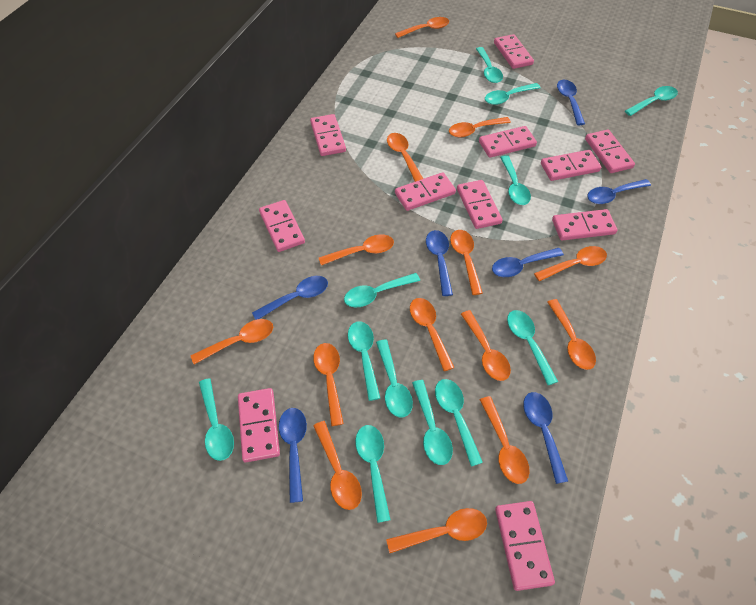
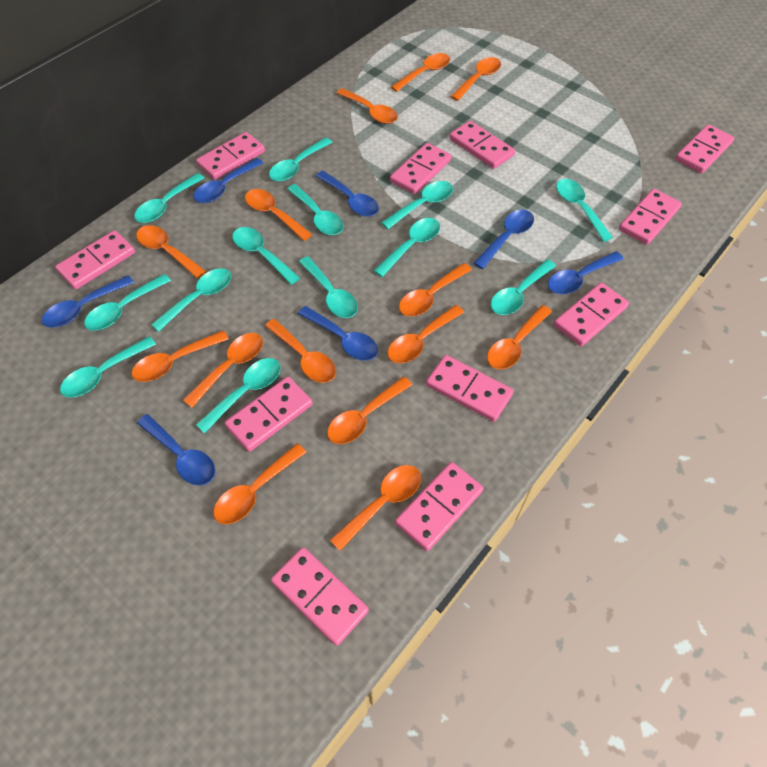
turquoise spoon: [199,378,234,461] [344,273,420,307] [348,322,380,401] [355,425,391,523] [376,340,413,417] [412,380,453,465] [435,379,483,467] [476,47,503,83] [485,83,541,105] [500,155,531,205] [507,310,558,385] [625,86,678,116] = 12 -> [60,336,156,398] [84,274,171,331] [134,173,204,223] [151,268,231,332] [196,358,281,433] [232,227,300,285] [269,137,332,182] [287,184,343,235] [299,256,358,318] [374,218,440,277] [381,181,453,229] [491,259,556,315] [556,179,613,242] = 13

